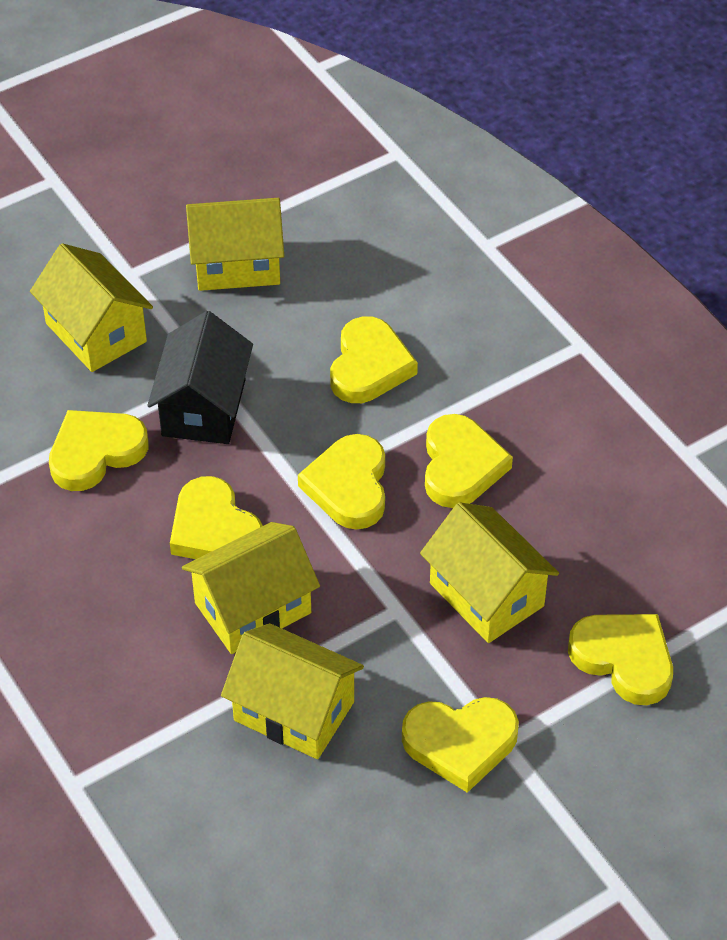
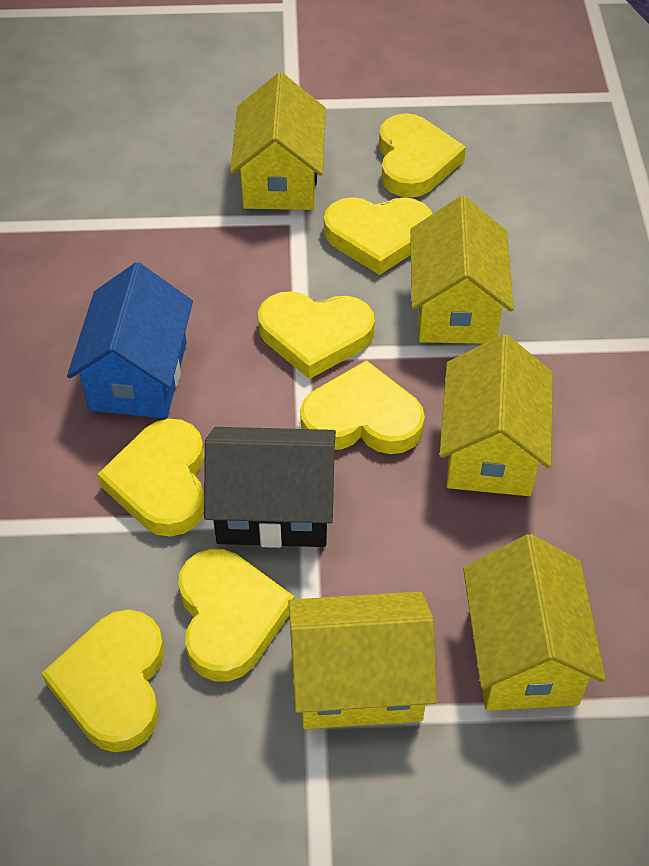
blue house: none = 0 -> [67,262,193,419] = 1

